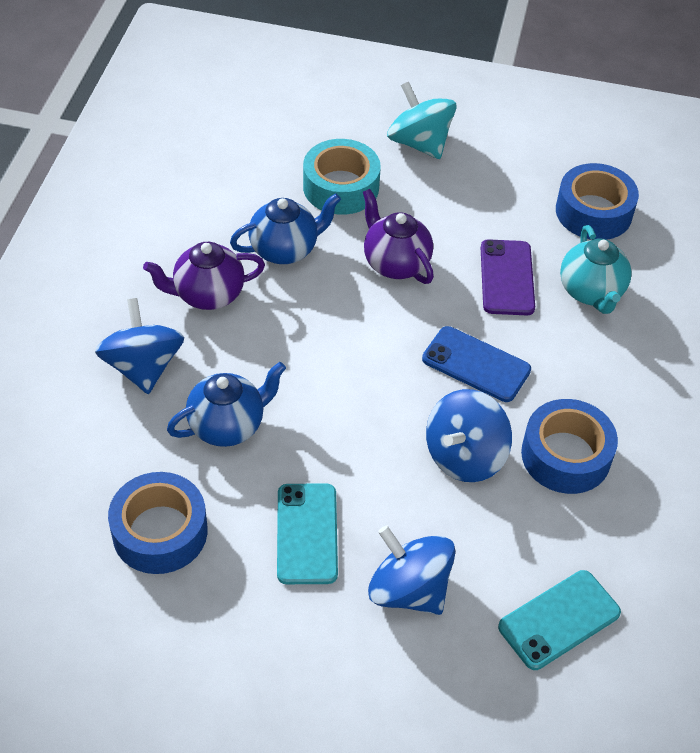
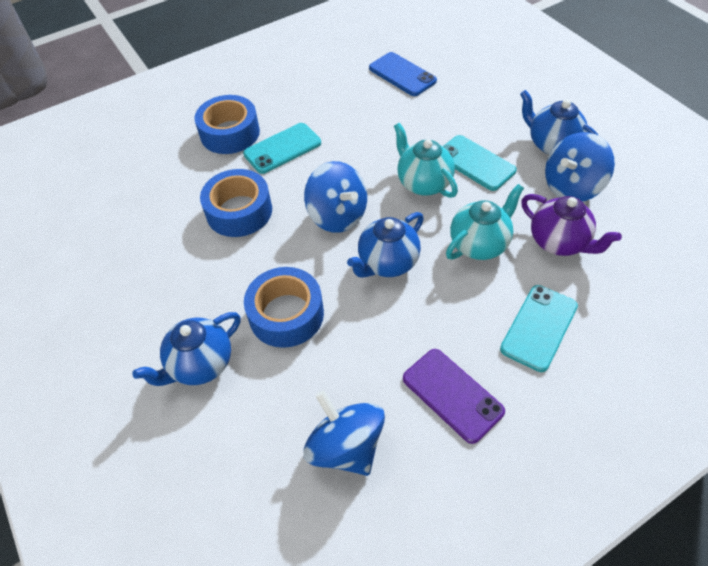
blue teapot: [167,362,286,447] [230,193,341,264] = 2 -> [132,312,241,386] [347,212,424,277] [520,90,599,155] = 3
purple teapot: [143,242,265,310] [363,189,434,284] = 2 -> [521,194,622,256] = 1
turquoise phone: [277,484,338,584] [498,570,621,670] = 2 -> [243,123,321,174] [442,135,517,191] [500,285,578,372] = 3
turquoise spinning top: [387,82,457,159] = 1 -> none = 0
turquoise tape: [303,139,381,215] = 1 -> none = 0
turquoise teapot: [560,225,632,314] = 1 -> [394,123,458,198] [446,184,524,260] = 2

